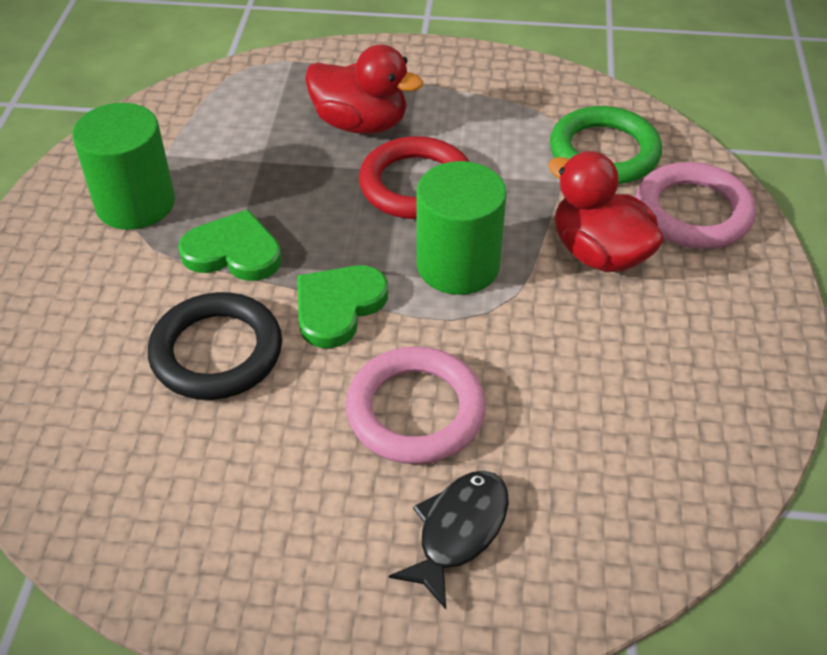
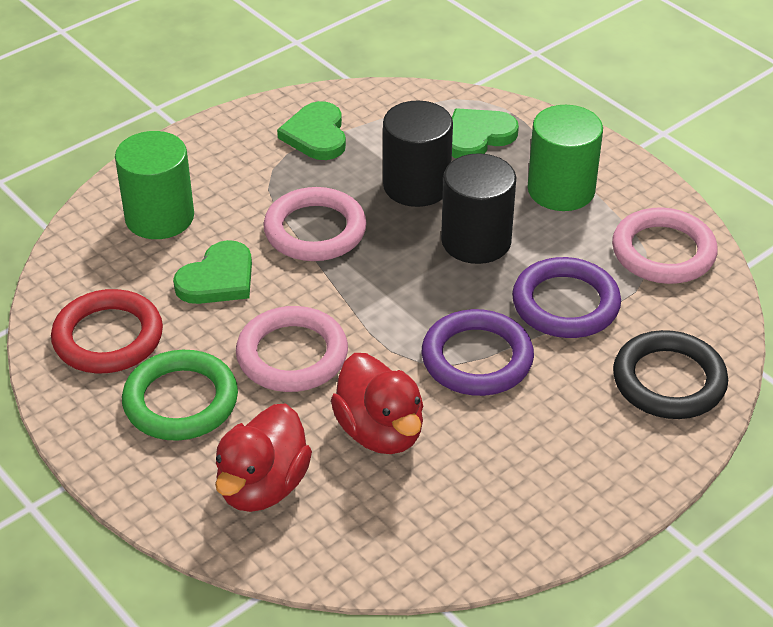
black cylinder: none = 0 -> [383,100,453,207] [441,153,516,264] = 2
black fish: [389,470,509,609] = 1 -> none = 0
green heart: [178,209,282,281] [297,265,388,348] = 2 -> [173,240,252,304] [277,101,346,160] [452,108,519,158] = 3
pink ring: [346,346,486,464] [636,162,756,249] = 2 -> [236,306,348,392] [263,187,367,261] [612,207,718,284] = 3
purple ring: none = 0 -> [422,309,534,396] [512,257,621,338] = 2

